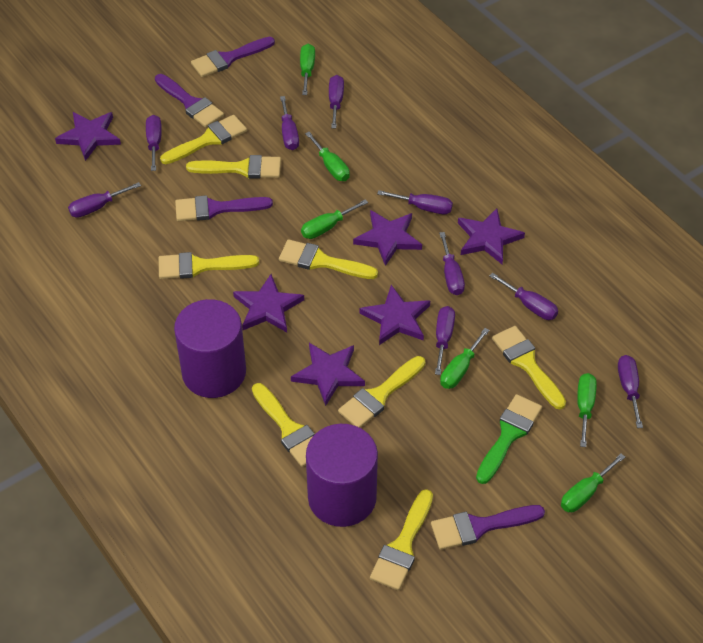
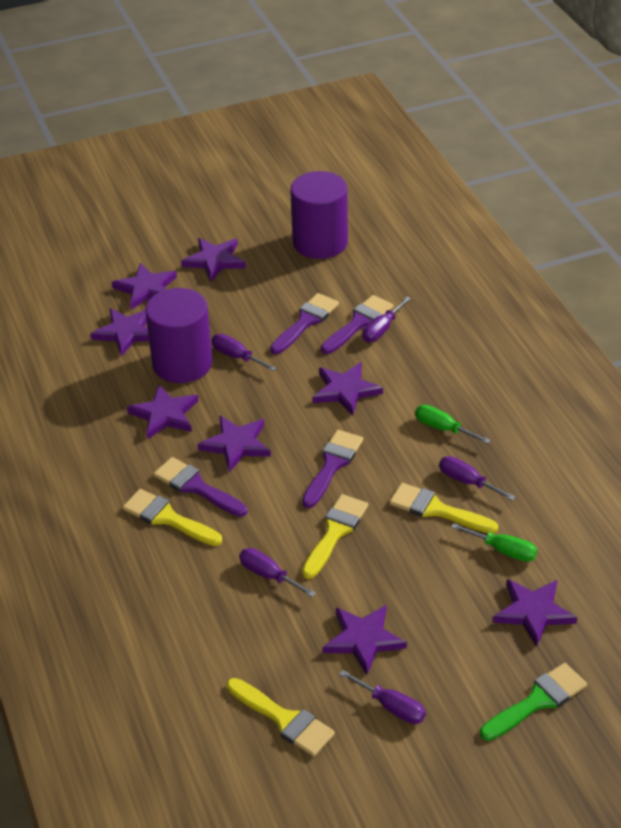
green screwdriver: [300,44,315,95] [301,199,368,239] [305,132,350,181] [440,328,490,389] [561,453,625,512] [577,373,597,447] = 6 -> [415,405,490,444] [451,523,537,562] = 2
purple screwdriver: [68,182,141,218] [146,115,162,171] [280,96,299,150] [329,75,344,128] [377,190,453,214] [435,306,455,375] [439,232,465,295] [489,273,558,320] [618,355,643,428] = 9 -> [212,334,276,371] [239,548,316,597] [339,670,426,724] [362,297,411,342] [439,456,515,501] = 5
purple star: [55,112,121,161] [233,274,304,332] [291,343,365,406] [353,210,422,266] [359,285,430,345] [458,208,525,264] = 6 -> [91,308,149,357] [112,263,177,310] [127,385,199,439] [181,238,246,282] [198,416,271,472] [313,362,383,416] [323,605,407,675] [493,579,577,647] = 8
yellow brush: [159,252,259,279] [160,115,247,164] [186,155,281,179] [252,383,315,467] [279,239,378,279] [338,356,425,428] [370,489,433,591] [492,326,566,410] = 8 -> [122,489,222,546] [227,678,335,757] [302,494,368,579] [389,483,498,534] = 4

